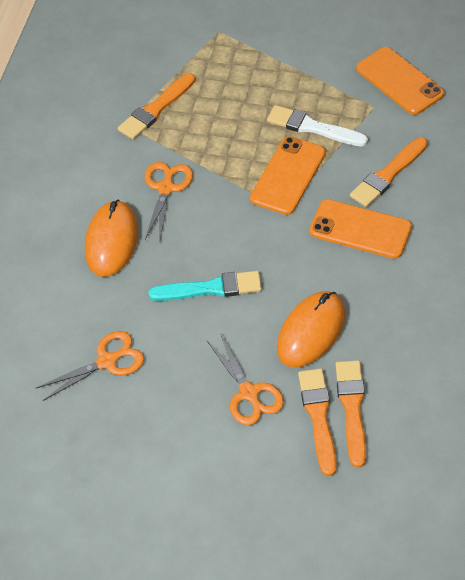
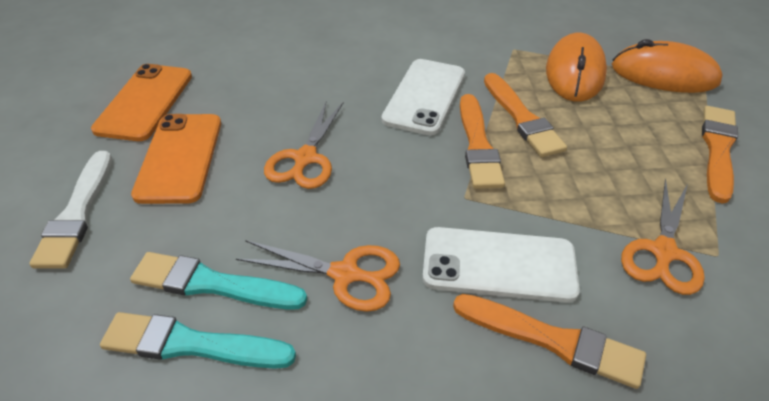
orange phone: [250,136,326,215] [309,199,412,259] [356,47,444,115] = 3 -> [91,64,192,141] [131,114,221,204] = 2
turquoise brush: [148,271,262,301] = 1 -> [100,312,296,369] [130,252,307,310] = 2
white phone: none = 0 -> [381,59,465,135] [422,227,580,303] = 2

